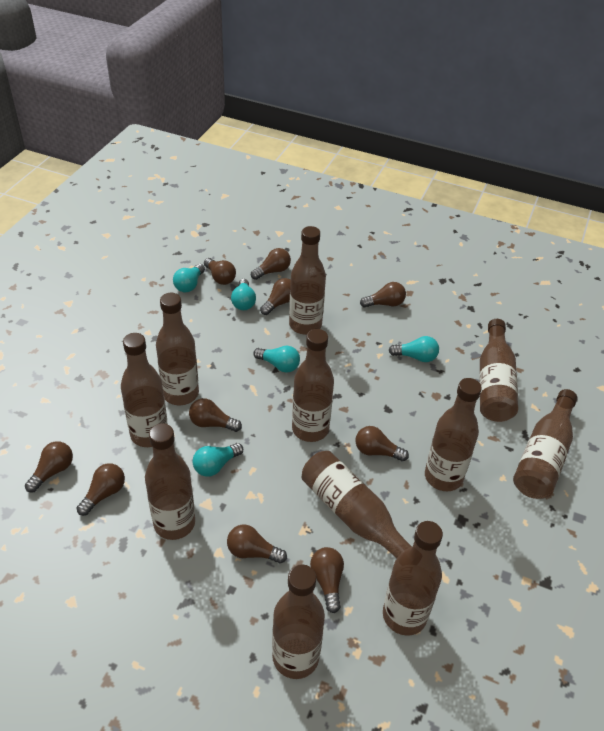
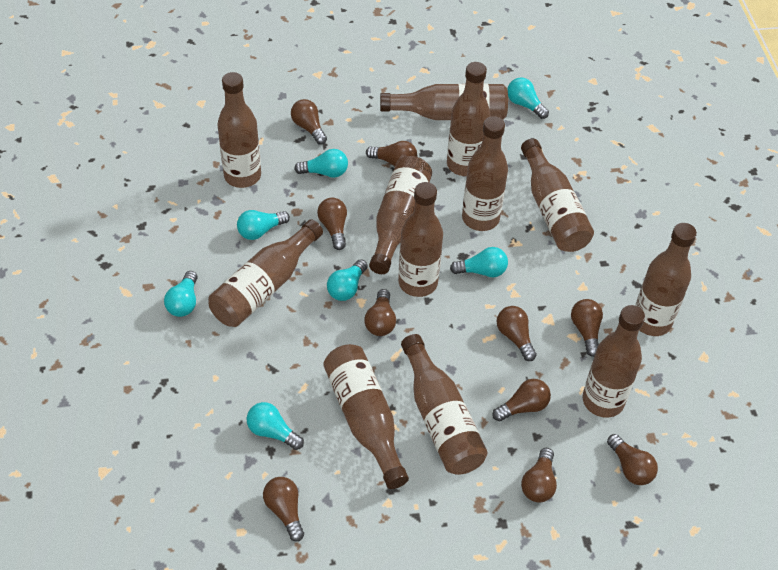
brown bottle: [121,333,167,447] [145,423,195,540] [156,293,199,405] [272,564,325,679] [289,226,326,335] [292,329,334,442] [302,451,412,559] [383,521,443,636] [425,378,482,491] [479,319,518,422] [513,389,577,499] = 11 -> [208,219,323,327] [217,72,261,188] [323,344,409,489] [369,156,432,274] [380,84,508,120] [398,182,443,297] [401,334,488,475] [447,62,490,176] [462,116,508,231] [521,139,594,252] [583,305,645,418] [635,223,697,336] = 12
turquoise light bulb: [173,264,205,292] [193,443,243,477] [231,279,256,310] [253,346,300,373] [389,336,439,362] = 5 -> [164,271,198,317] [237,210,290,240] [247,402,304,450] [294,149,348,178] [327,259,368,301] [450,247,508,277] [507,77,549,119] = 7

